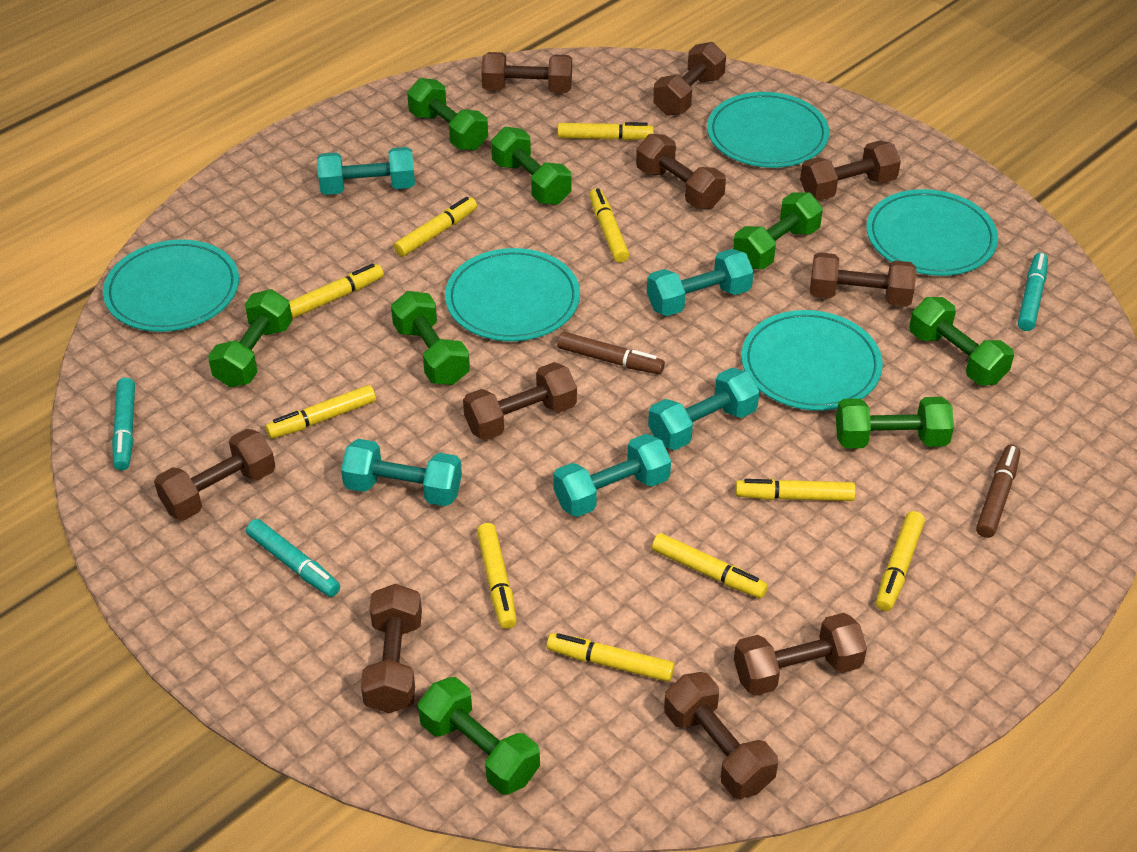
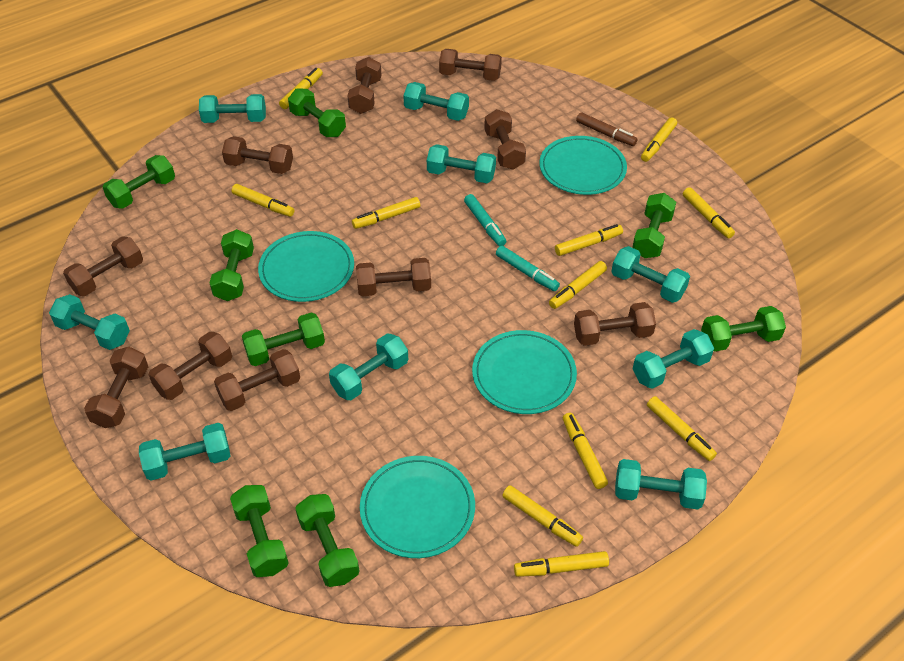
brown marker: [557,332,665,374] [976,444,1020,538] = 2 -> [576,112,638,146] = 1
turquoise dumbbell: [317,147,415,195] [341,439,462,506] [553,434,671,517] [647,249,754,316] [648,368,760,450] = 5 -> [49,294,130,350] [139,423,231,481] [199,94,266,123] [329,334,408,400] [403,82,469,121] [427,144,496,183] [611,246,690,303] [615,459,707,510] [633,329,714,389] = 9
turquoise marker: [112,378,135,470] [246,519,340,597] [1018,253,1048,331] = 3 -> [464,194,506,246] [496,246,560,291] = 2
turquoise plate: [103,240,239,332] [445,248,580,341] [707,92,829,168] [741,310,883,411] [867,189,998,276] = 5 -> [258,231,354,302] [360,456,475,558] [472,330,577,414] [539,136,627,195] = 4
yellow marker: [266,385,376,439] [289,264,384,318] [394,197,477,257] [477,523,517,629] [547,633,675,682] [558,122,654,140] [590,188,630,263] [652,533,768,598] [735,479,856,501] [876,511,925,611] = 10 -> [232,184,294,217] [279,68,323,109] [352,197,420,229] [502,485,583,547] [514,551,609,577] [549,261,607,309] [555,224,623,256] [563,413,608,489] [641,117,677,162] [647,396,717,461] [683,187,735,238] = 11

